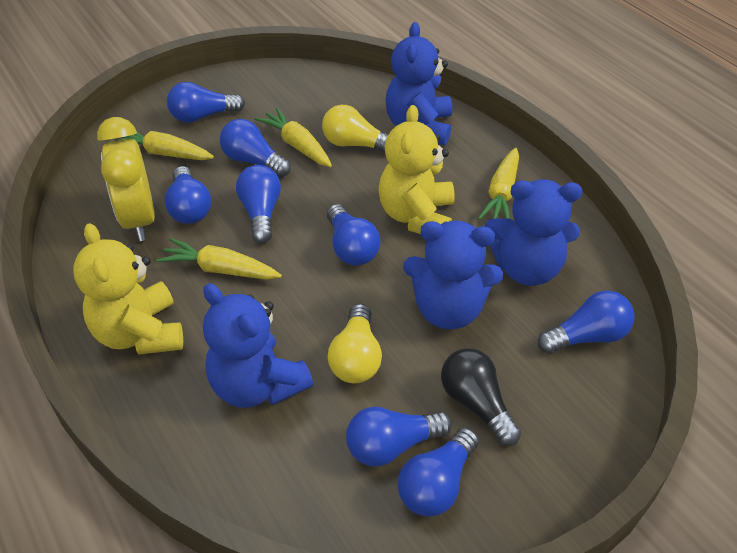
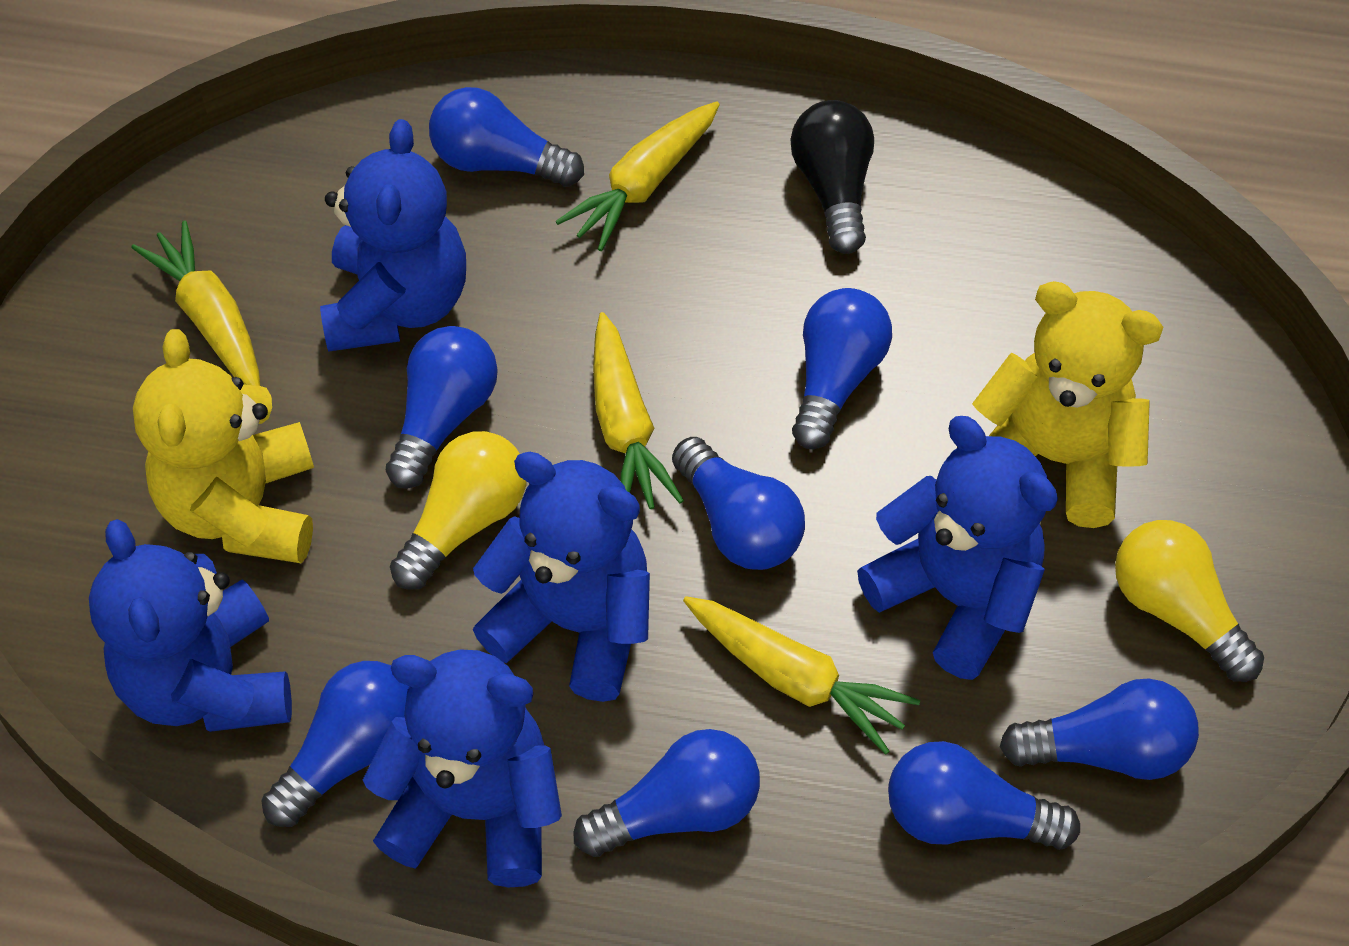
blue teddy bear: [203,283,313,408] [385,22,452,145] [403,221,503,329] [485,179,582,286] = 4 -> [89,519,292,732] [320,119,466,352] [363,650,562,888] [473,452,650,702] [857,416,1058,680] = 5
yellow clock: [97,117,155,241] = 1 -> none = 0

